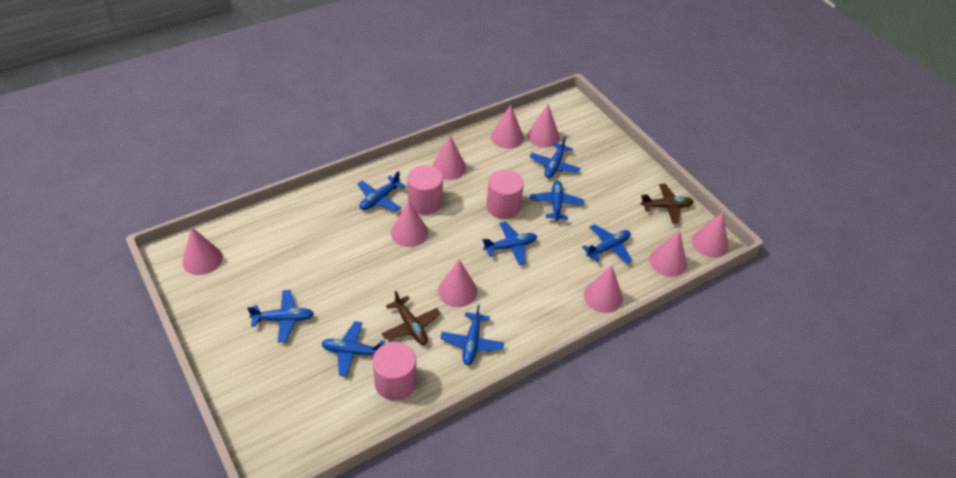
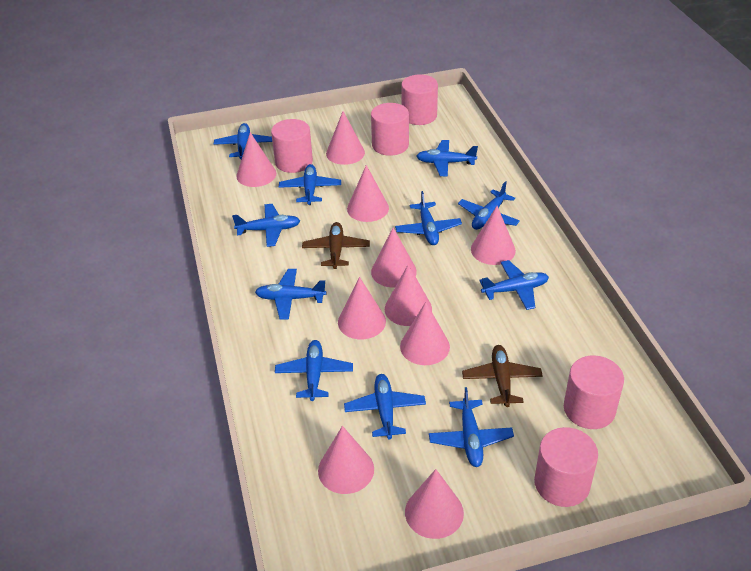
blue plane: [247,290,314,342] [321,321,385,377] [357,171,406,212] [440,304,504,365] [482,221,537,265] [530,136,581,178] [530,181,584,221] [582,224,632,264] = 8 -> [214,123,272,159] [232,204,300,247] [255,269,326,319] [275,340,353,401] [279,164,341,205] [344,374,426,439] [395,191,462,245] [416,140,478,176] [429,387,514,467] [458,181,520,230] [479,260,549,310] = 11
pink cone: [182,227,223,275] [391,201,428,247] [432,135,466,180] [438,259,477,307] [491,105,524,149] [527,104,560,148] [584,266,623,313] [649,230,687,277] [692,212,729,258] = 9 -> [236,132,276,187] [318,426,374,494] [326,111,365,165] [338,277,386,339] [347,165,389,222] [371,228,417,288] [385,264,432,326] [400,302,450,365] [405,469,464,539] [471,206,516,265] = 10
pink cylinder: [373,342,417,401] [407,165,443,215] [486,170,524,219] = 3 -> [271,119,313,173] [371,103,409,156] [401,74,438,125] [534,427,598,507] [564,356,624,429] = 5

